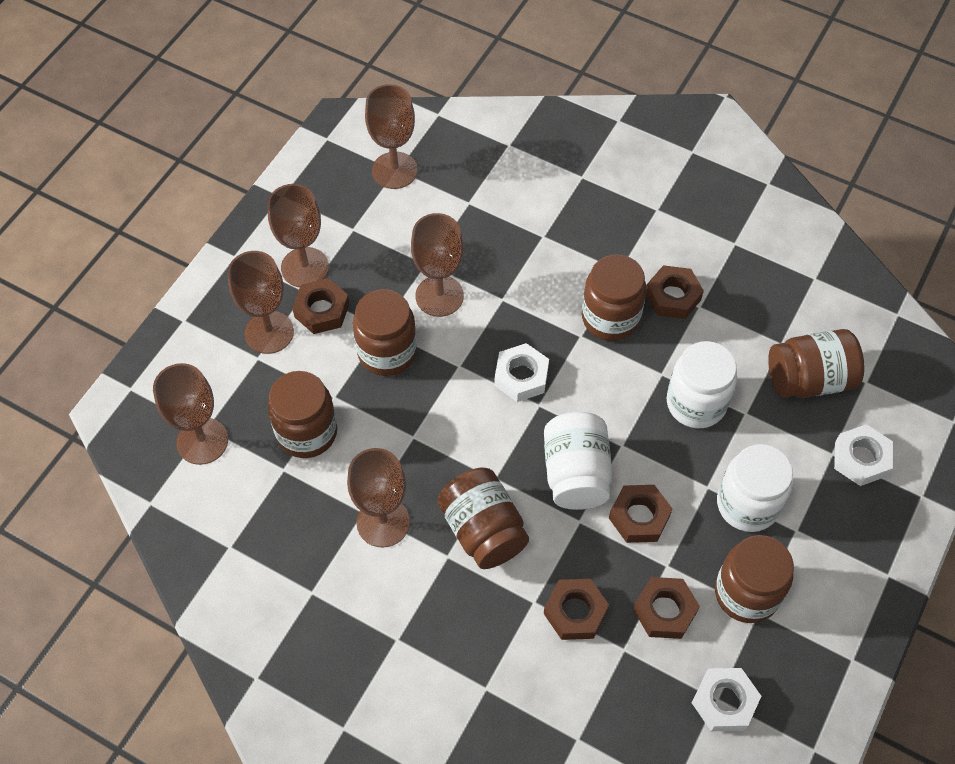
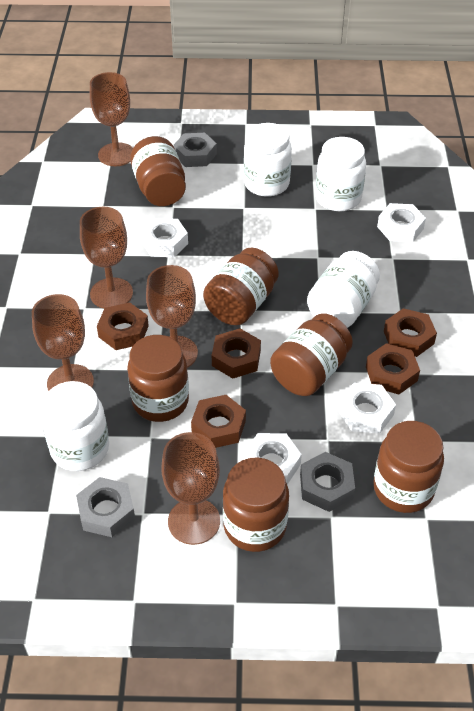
brown goblet: [153,363,228,465] [228,251,294,354] [268,184,329,287] [347,448,410,547] [365,84,418,189] [411,213,464,317] = 6 -> [32,294,94,391] [80,207,133,309] [90,72,133,166] [146,265,198,368] [161,432,220,545] = 5
grey nut: none = 0 -> [76,477,135,537] [173,133,217,167] [300,452,355,512] = 3
white jar: [544,412,612,510] [667,341,737,428] [717,444,793,532] = 3 -> [41,381,109,471] [244,123,292,197] [307,251,380,328] [315,137,366,211] = 4
white nut: [494,343,549,402] [692,668,761,731] [834,424,893,486] = 3 -> [140,218,188,257] [243,433,302,485] [338,383,396,434] [377,203,426,242] = 4

